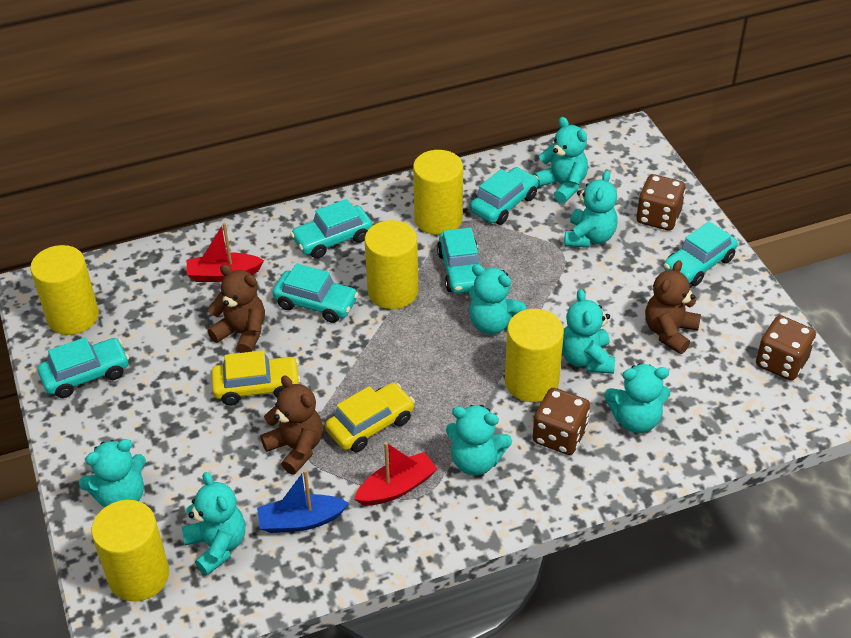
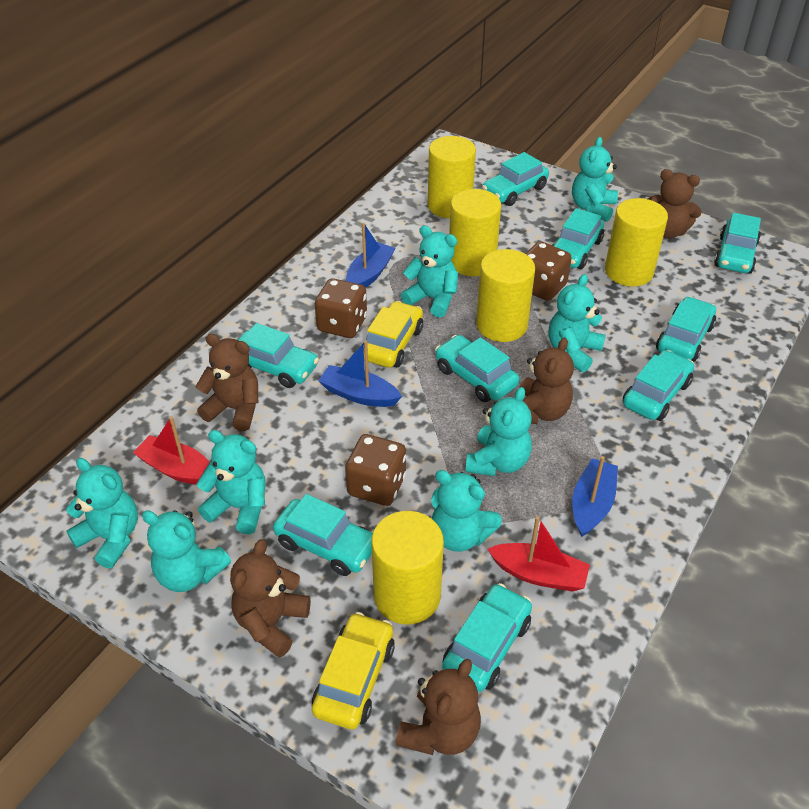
blue boat: [257,470,349,533] = 1 -> [318,340,402,407] [346,223,395,288] [572,456,618,537] = 3
brown teddy bear: [207,264,265,353] [260,375,323,475] [645,260,701,354] = 3 -> [195,334,259,431] [230,539,311,658] [396,659,481,755] [520,337,574,424] [648,169,702,239] = 5
turquoise car: [38,337,129,398] [273,263,359,323] [290,199,372,259] [437,228,480,294] [470,167,539,225] [664,221,738,286] = 6 -> [238,323,319,388] [273,494,373,576] [435,335,519,402] [442,583,532,692] [482,152,549,206] [552,208,604,269] [622,350,694,421] [656,296,716,362] [714,213,761,274] = 9

